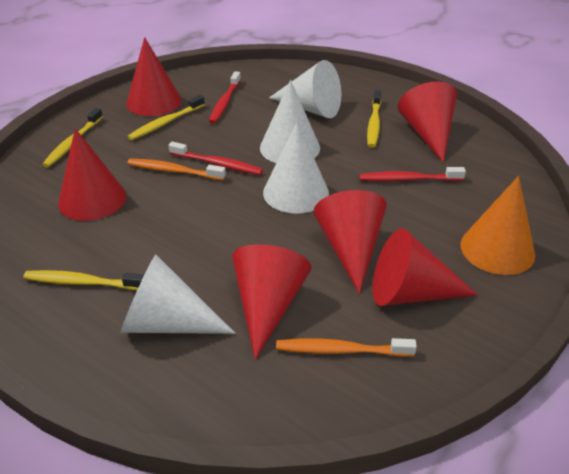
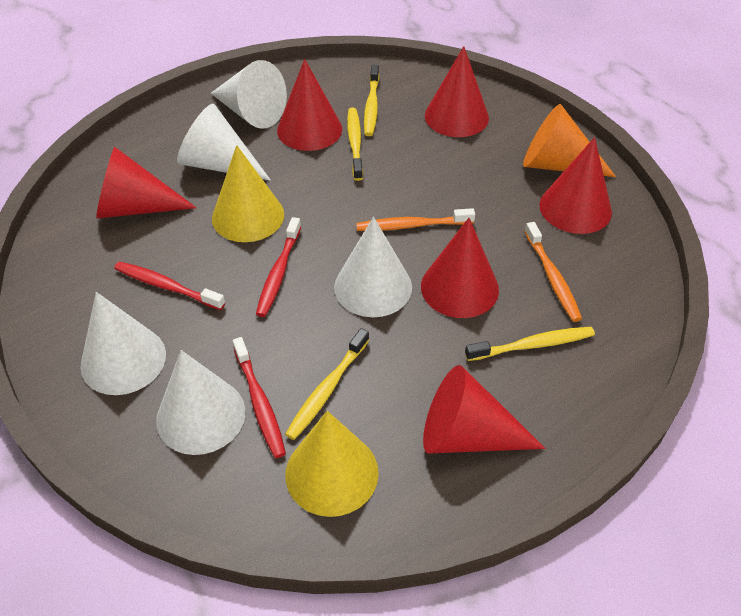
white cone: [121,255,235,334] [260,80,320,163] [263,122,329,214] [269,60,341,118] = 4 -> [81,292,166,395] [156,350,245,455] [177,104,271,181] [210,60,287,129] [334,217,412,317] = 5
yellow cone: none = 0 -> [212,145,284,242] [285,411,379,517] = 2

